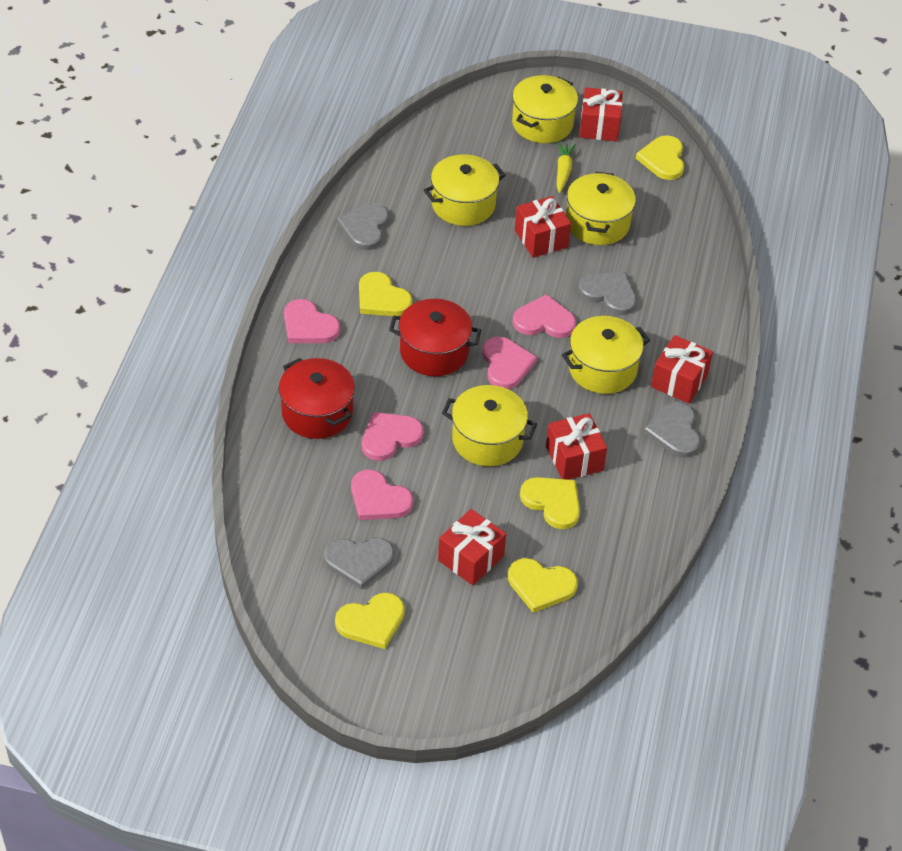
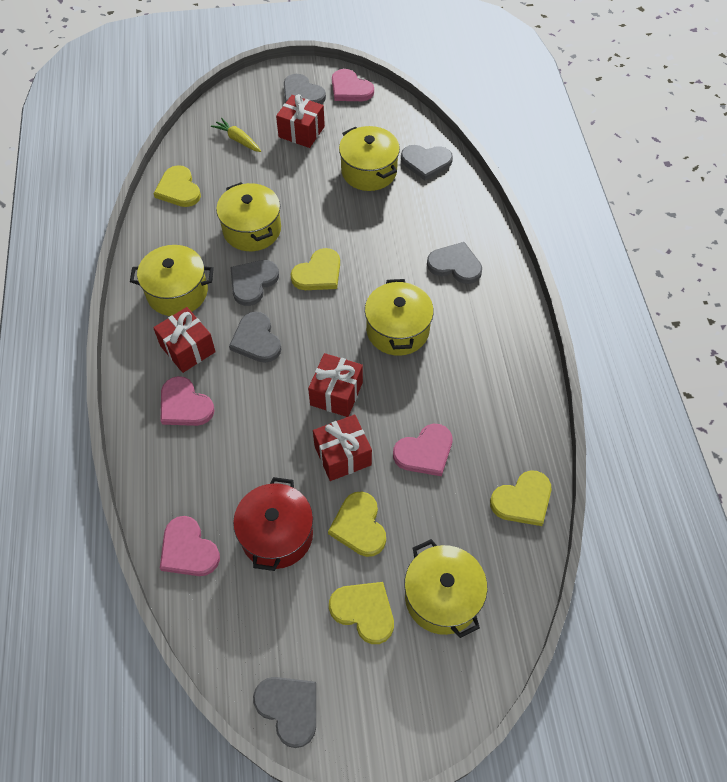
grey heart: [324,537,394,589] [337,203,389,250] [578,272,637,315] [644,402,701,458] = 4 -> [229,312,281,363] [231,260,279,306] [253,677,316,748] [284,74,326,104] [401,145,453,180] [427,242,482,284] = 6
pink heart: [284,299,340,343] [351,470,413,520] [362,412,423,461] [482,336,537,389] [513,294,576,338] = 5 -> [160,516,220,576] [161,376,215,426] [332,69,374,101] [393,424,452,476] = 4
red gift: [438,509,506,585] [515,196,571,258] [546,413,607,480] [580,87,623,141] [651,335,713,404] = 5 -> [153,307,216,373] [276,94,325,148] [308,353,363,417] [313,415,372,481] = 4
red pot: [279,358,355,439] [389,299,481,376] = 2 -> [233,477,313,571] = 1

